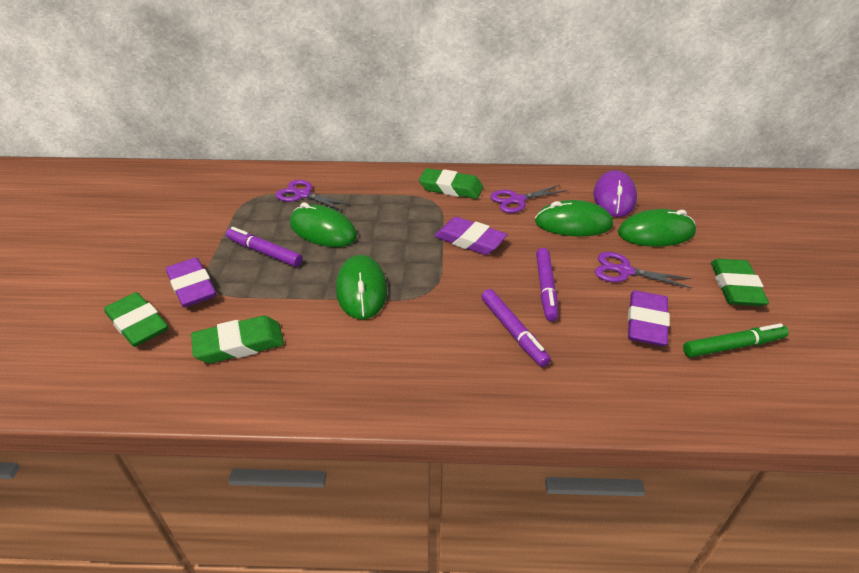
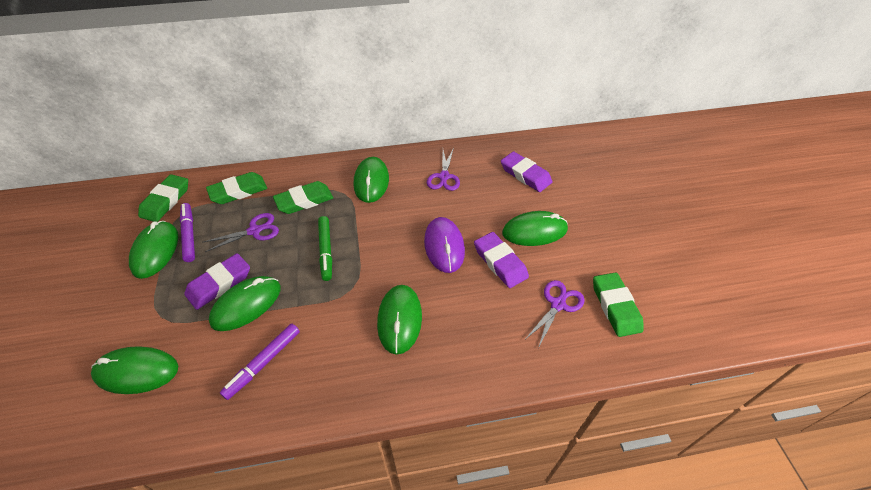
green mouse: [290,202,357,247] [336,255,387,319] [535,200,613,236] [618,209,696,247] = 4 -> [91,346,178,394] [129,221,178,279] [209,276,281,331] [354,157,389,203] [377,285,422,355] [502,211,568,246] = 6
purple marker: [226,227,303,267] [481,289,551,367] [536,248,558,321] = 3 -> [180,203,195,262] [220,323,300,400] = 2

